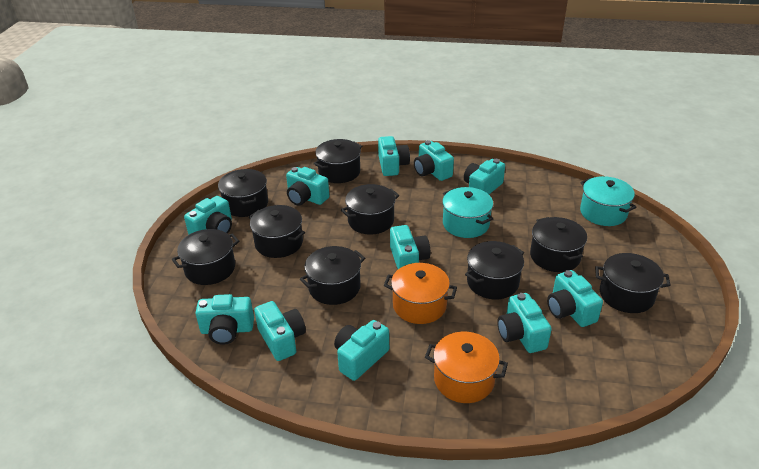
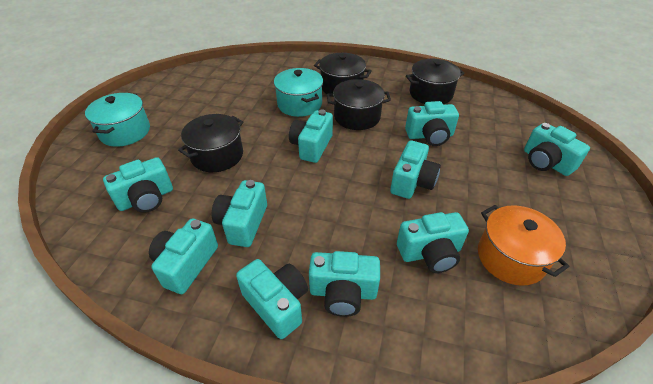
black pot: [171,229,239,285] [218,169,268,217] [249,205,305,258] [300,246,365,305] [313,139,362,183] [341,184,399,235] [465,241,524,299] [530,217,587,272] [595,253,671,313] = 9 -> [178,114,243,172] [314,53,372,94] [327,79,391,130] [406,59,465,104] = 4
orange pot: [384,263,457,324] [425,332,508,403] = 2 -> [478,205,569,286] = 1
turquoise camera: [184,196,232,234] [195,294,254,345] [254,301,306,361] [286,167,329,206] [334,320,389,381] [378,136,410,176] [390,225,431,269] [414,140,454,181] [464,159,505,194] [497,293,552,353] [547,270,603,327] = 11 -> [103,157,173,213] [149,219,218,294] [212,180,267,247] [236,259,308,339] [289,110,333,163] [309,251,380,317] [390,140,441,199] [397,212,469,273] [405,101,459,146] [524,123,590,176] = 10

